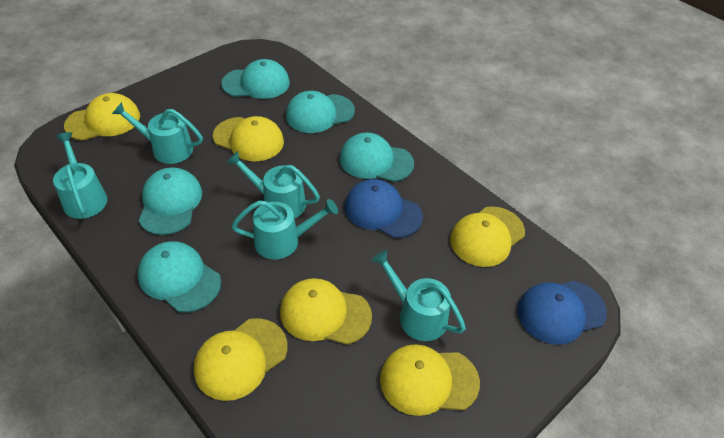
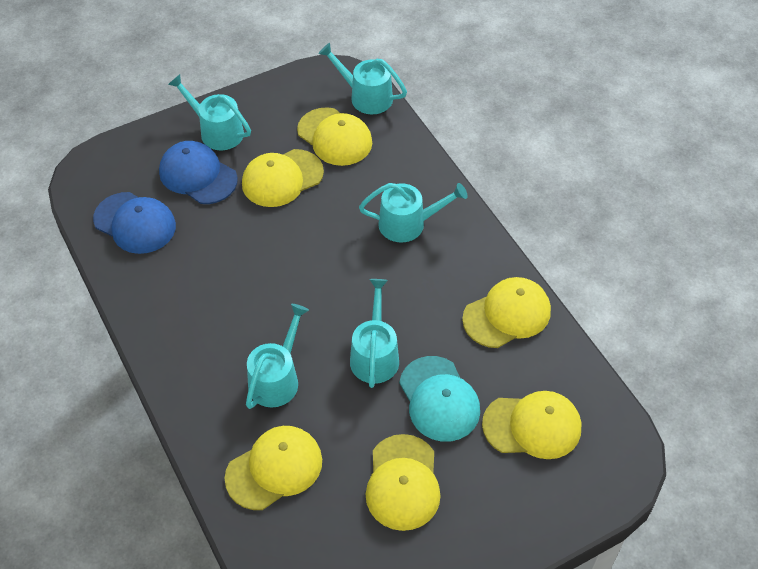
turquoise cap: [138,242,221,313] [139,167,202,235] [221,59,290,99] [286,91,355,133] [339,133,414,182] = 5 -> [399,356,480,442] = 1

